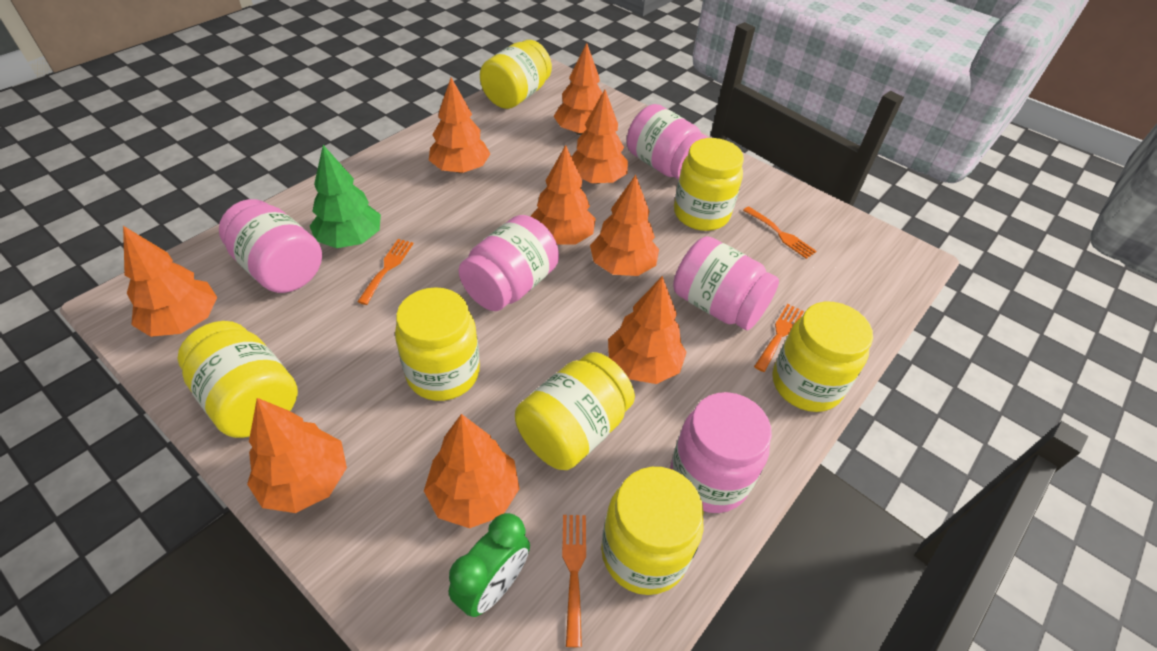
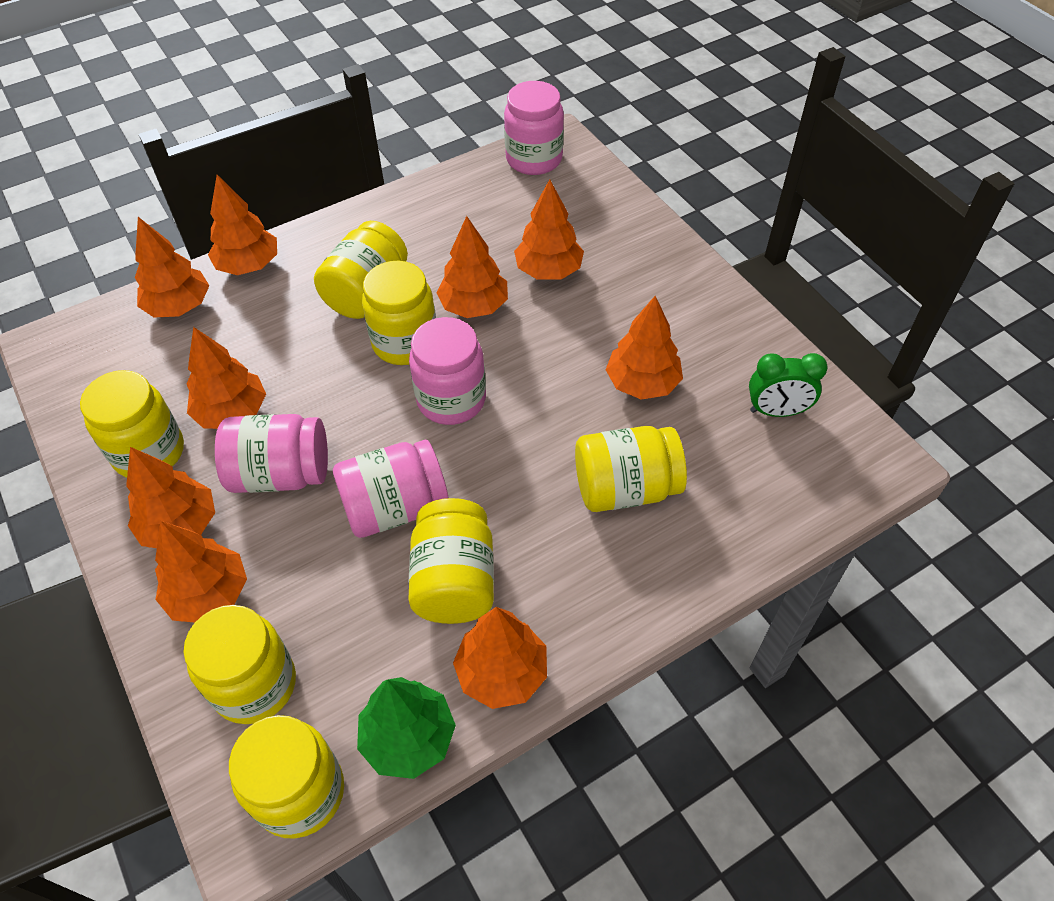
orange fork: [357,239,414,305] [562,515,586,647] [743,206,817,259] [754,304,804,372] = 4 -> none = 0
pink jar: [219,199,322,293] [459,215,559,311] [627,104,708,180] [670,392,772,513] [673,236,779,330] = 5 -> [215,414,328,493] [333,440,449,538] [409,317,486,425] [504,81,564,175] = 4

